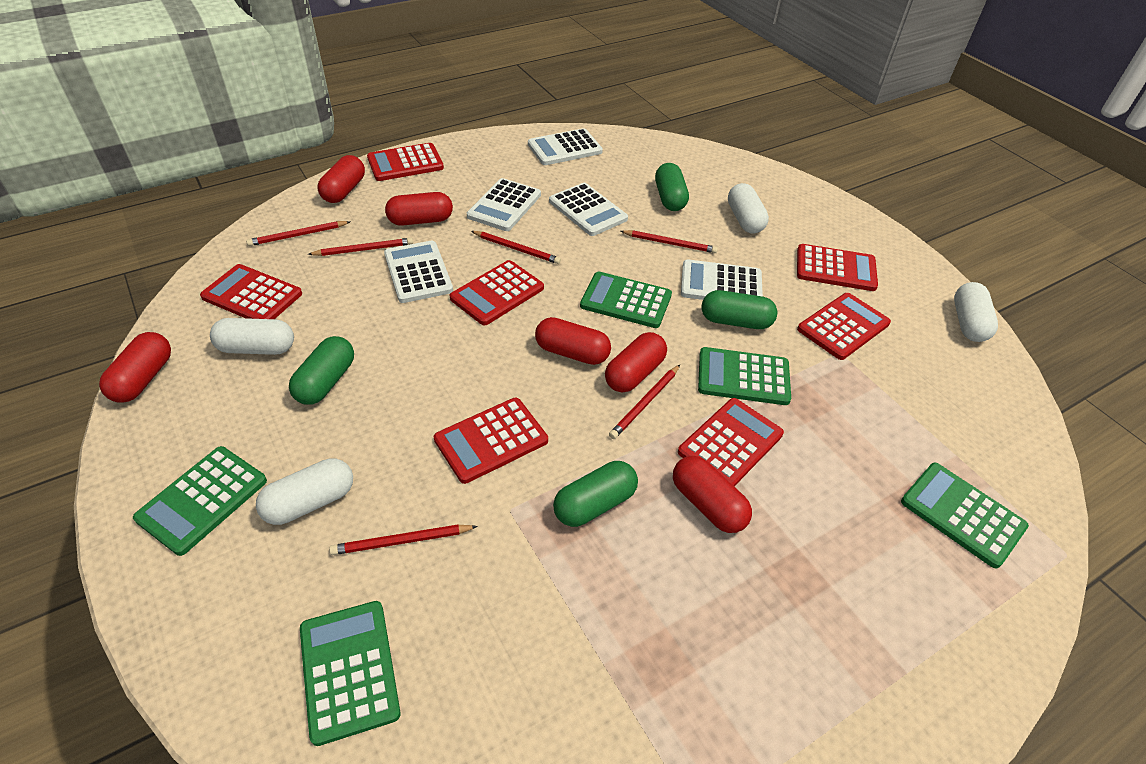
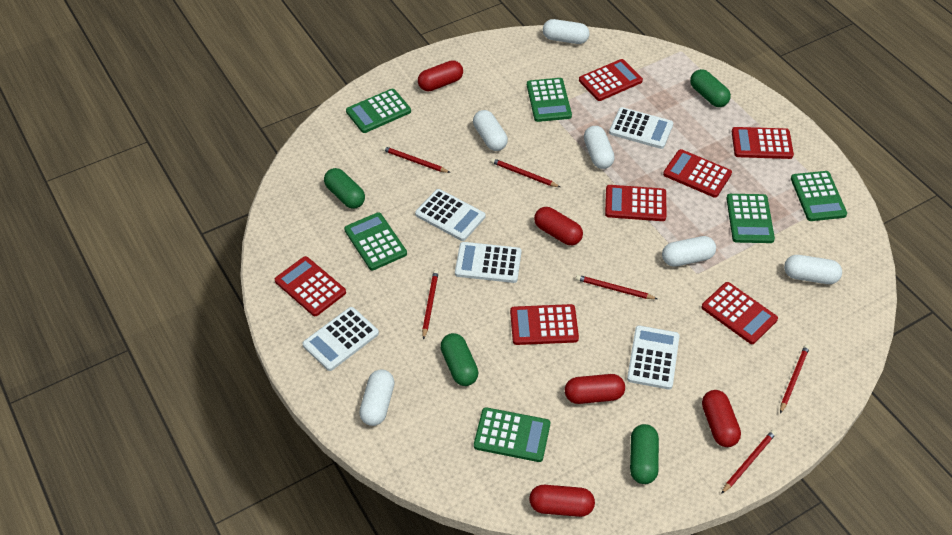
green calculator: [133,446,267,556] [300,601,401,746] [580,272,672,328] [698,347,791,405] [901,463,1029,568] = 5 -> [344,212,407,270] [346,89,411,133] [474,407,550,462] [527,78,572,122] [726,194,775,243] [791,171,847,221] = 6
red capsule: [99,332,171,403] [317,155,365,203] [385,192,453,226] [535,317,611,365] [605,332,667,393] [673,456,752,533] = 6 -> [418,60,463,92] [529,485,595,517] [534,207,583,245] [565,374,625,404] [702,390,741,447] = 5
white capsule: [210,318,294,355] [256,458,353,525] [728,183,769,234] [954,282,998,342] = 4 -> [359,369,395,426] [473,110,508,151] [543,19,590,44] [584,126,615,169] [662,236,716,267] [784,255,842,284] = 6

